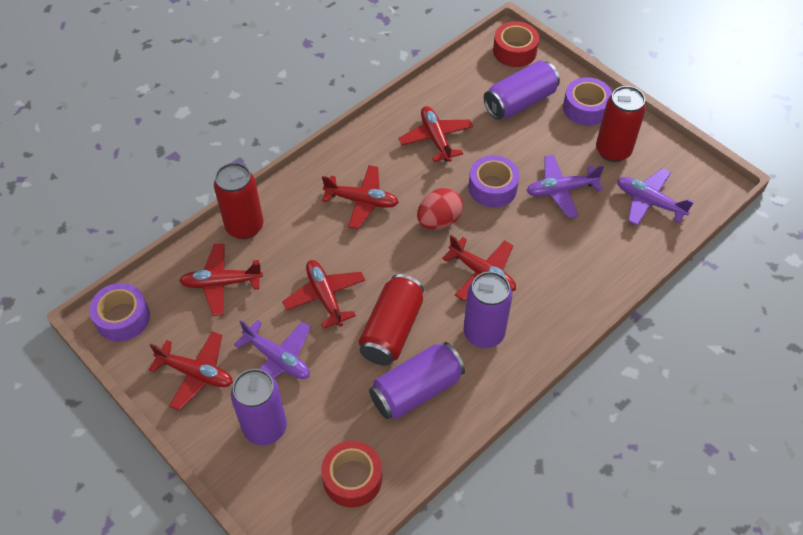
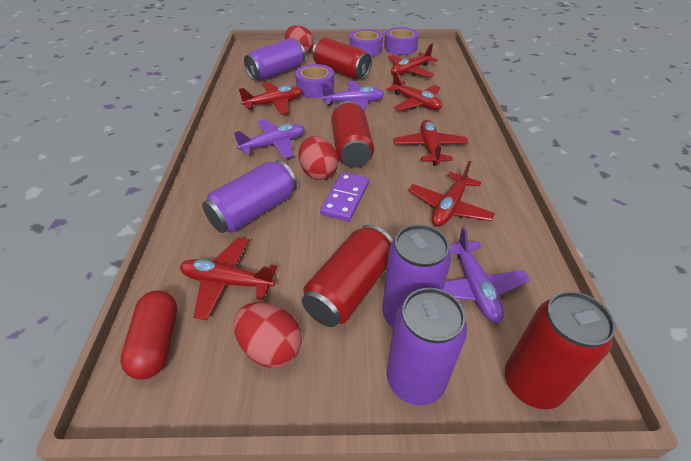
purple domino: none = 0 -> [320,172,369,221] = 1
red can: [214,163,263,239] [359,274,424,366] [596,86,646,162] = 3 -> [302,225,393,327] [312,38,372,79] [331,101,374,168] [505,291,616,409] = 4
red capsule: none = 0 -> [120,291,177,380] = 1
red egg: [417,188,463,230] = 1 -> [233,302,302,368] [285,25,314,54] [298,136,338,180] = 3
red tape: [321,441,382,508] [493,21,539,67] = 2 -> none = 0

